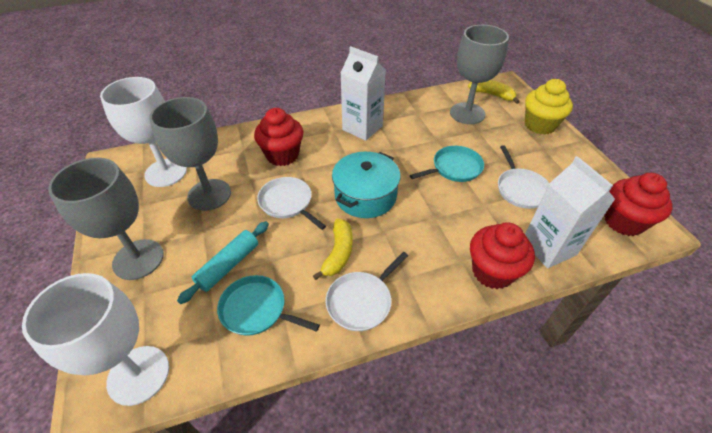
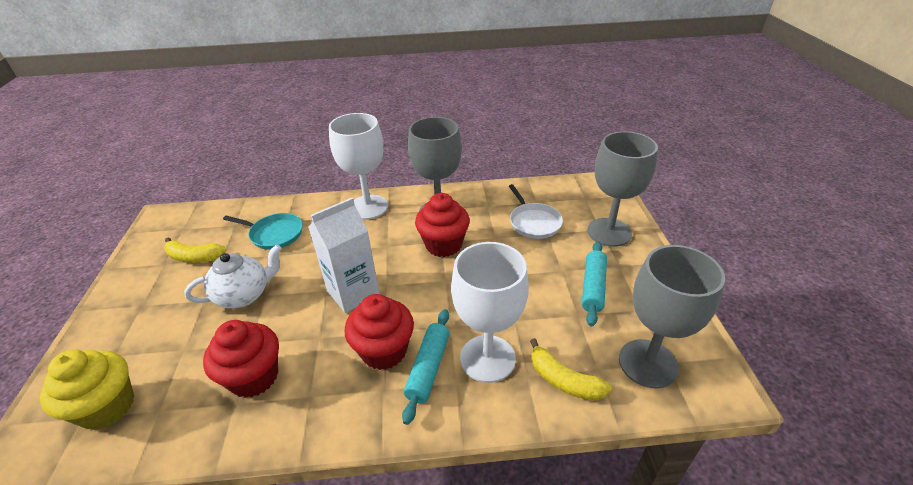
turquoise pan: [217,275,320,336] [410,146,484,182] = 2 -> [223,213,303,250] = 1
turquoise pot: [332,152,401,218] = 1 -> none = 0
turquoise rolling pin: [177,221,269,304] = 1 -> [402,309,450,425] [582,241,607,326] = 2
white carton: [340,46,386,141] [525,156,615,268] = 2 -> [308,198,380,313] = 1
white pan: [257,177,326,230] [326,252,408,331] [498,145,549,209] = 3 -> [509,184,563,239] = 1
white teapot: none = 0 -> [184,244,282,308] = 1

